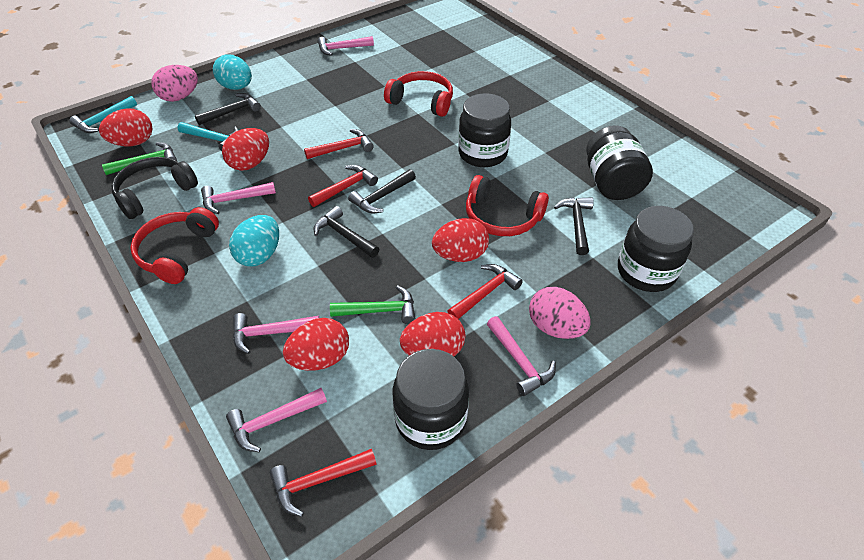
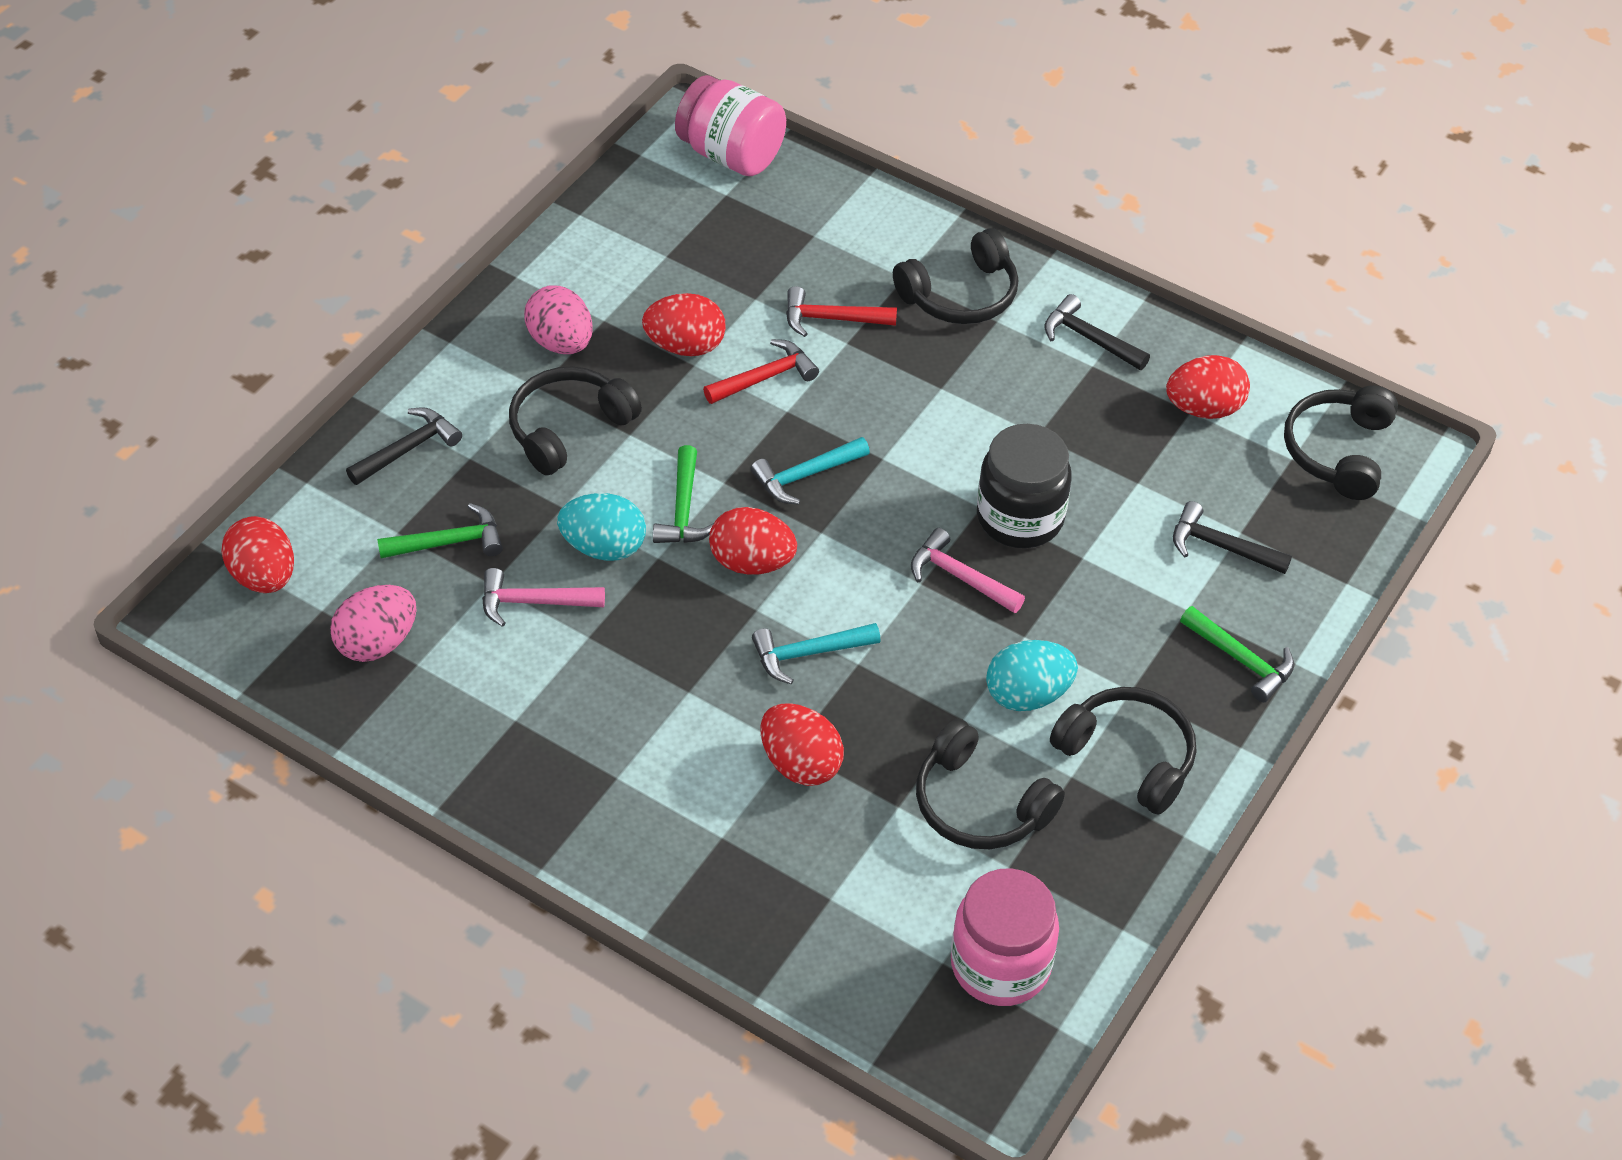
black hammer: [195,93,261,125] [313,206,379,258] [348,169,416,213] [554,197,594,255] = 4 -> [346,407,462,485] [1044,294,1150,370] [1173,501,1292,574] = 3
black headphones: [112,157,198,219] = 1 -> [509,367,642,475] [893,228,1018,324] [916,719,1065,849] [1050,687,1196,815] [1284,385,1398,500] = 5
black jar: [393,349,469,450] [458,93,511,167] [586,125,653,200] [618,206,694,292] = 4 -> [977,424,1072,548] = 1
green hammer: [102,142,177,175] [330,285,415,324] = 2 -> [377,503,503,558] [653,445,714,543] [1180,606,1294,702] = 3
pink hammer: [201,182,276,214] [226,388,327,452] [233,313,319,354] [318,36,374,56] [487,316,556,396] = 5 -> [482,568,605,627] [911,528,1025,613] = 2
pink jar: none = 0 -> [675,75,786,176] [951,868,1059,1006] = 2
red hammer: [269,449,377,517] [304,129,374,159] [308,165,378,207] [447,264,523,319] = 4 -> [703,339,819,404] [786,286,897,337] = 2
red headphones: [130,207,219,284] [384,71,453,117] [466,175,549,236] = 3 -> none = 0

